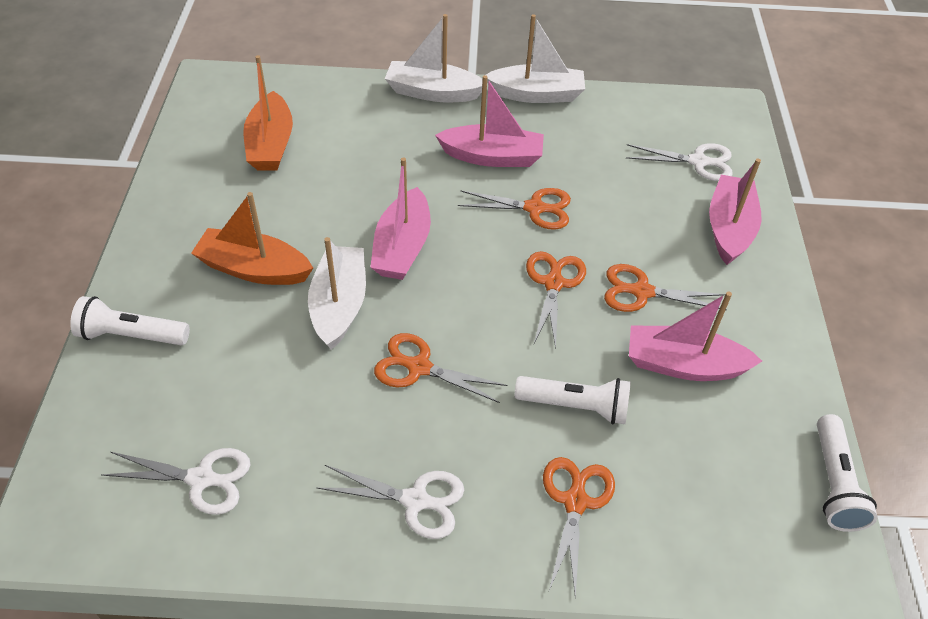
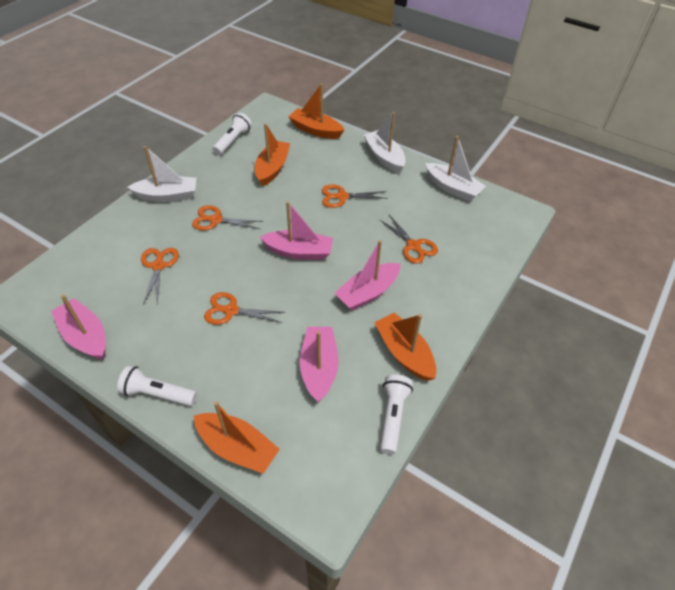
orange boat: [191,192,313,285] [243,55,293,171] = 2 -> [194,401,280,474] [255,123,290,186] [289,83,344,139] [374,313,436,381] = 4
white scissors: [102,448,251,515] [317,465,464,539] [626,143,733,181] = 3 -> none = 0

